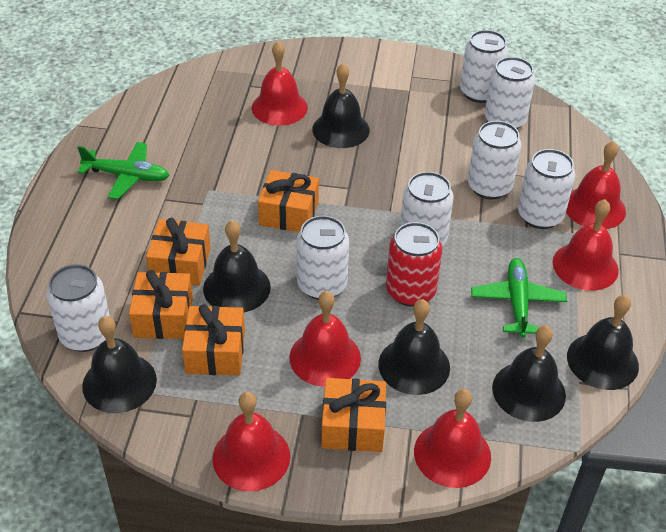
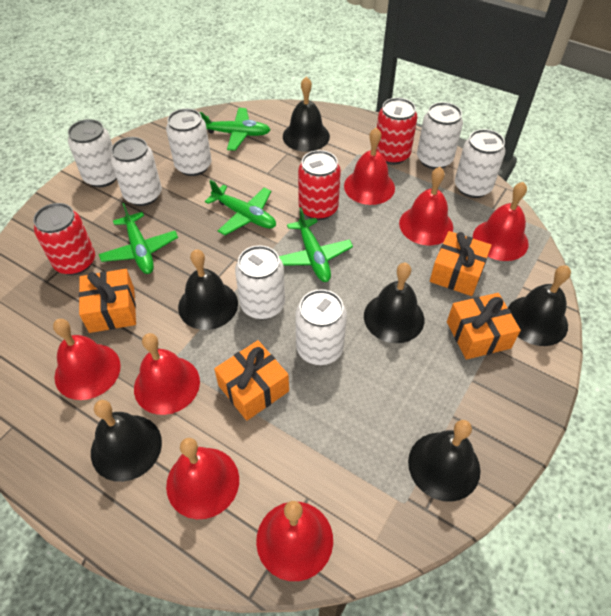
green plane: [77,142,170,199] [471,258,567,338] = 2 -> [99,203,178,274] [199,108,271,151] [205,179,276,235] [279,207,353,282] = 4
orange gift: [129,270,193,339] [146,218,211,286] [182,304,245,375] [258,170,319,232] [321,378,386,452] = 5 -> [79,269,136,333] [214,340,289,421] [430,231,492,296] [447,293,521,360] = 4
red bell: [213,392,290,491] [252,41,308,125] [289,291,361,387] [414,389,491,488] [552,199,619,291] [566,141,626,229] = 6 -> [53,319,121,400] [134,333,200,415] [166,438,239,519] [256,501,333,581] [344,127,395,205] [399,167,453,245] [473,182,529,261] = 7
red can: [386,222,442,307] = 1 -> [33,203,95,275] [298,150,341,220] [376,98,417,165] = 3

